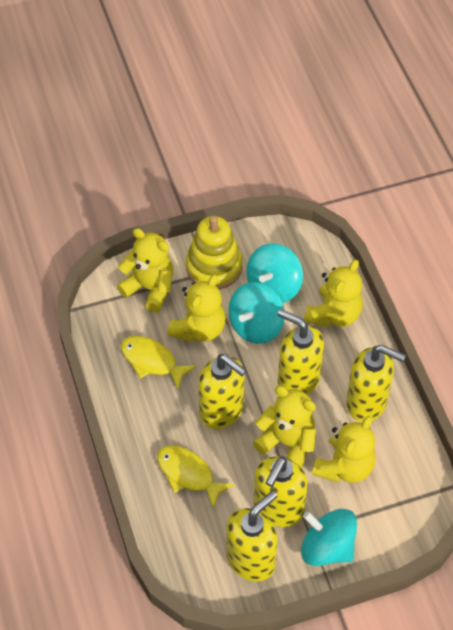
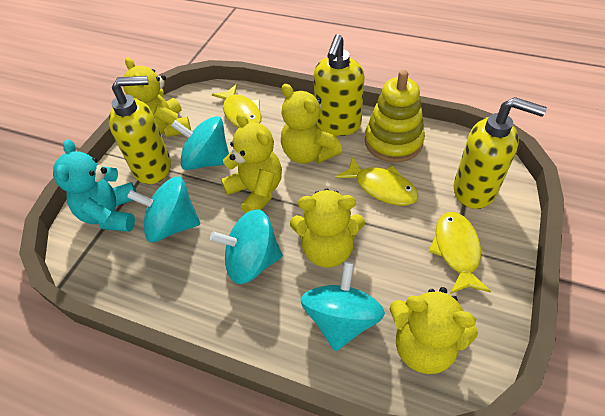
turquoise spinning top: [228,282,284,344] [246,243,303,303] [301,509,357,566] = 3 -> [127,177,200,242] [171,116,229,170] [210,209,283,284] [300,262,385,351] = 4
turquoise teddy bear: none = 0 -> [53,139,136,232] = 1
yellow fish: [121,336,196,390] [157,445,234,509] = 2 -> [212,84,262,128] [335,156,419,206] [428,212,491,294] = 3
yellow soap dispenser: [198,354,247,429] [226,491,278,582] [254,456,308,527] [277,309,324,395] [346,345,406,422] = 5 -> [108,76,171,184] [314,34,365,136] [453,97,547,209] = 3

